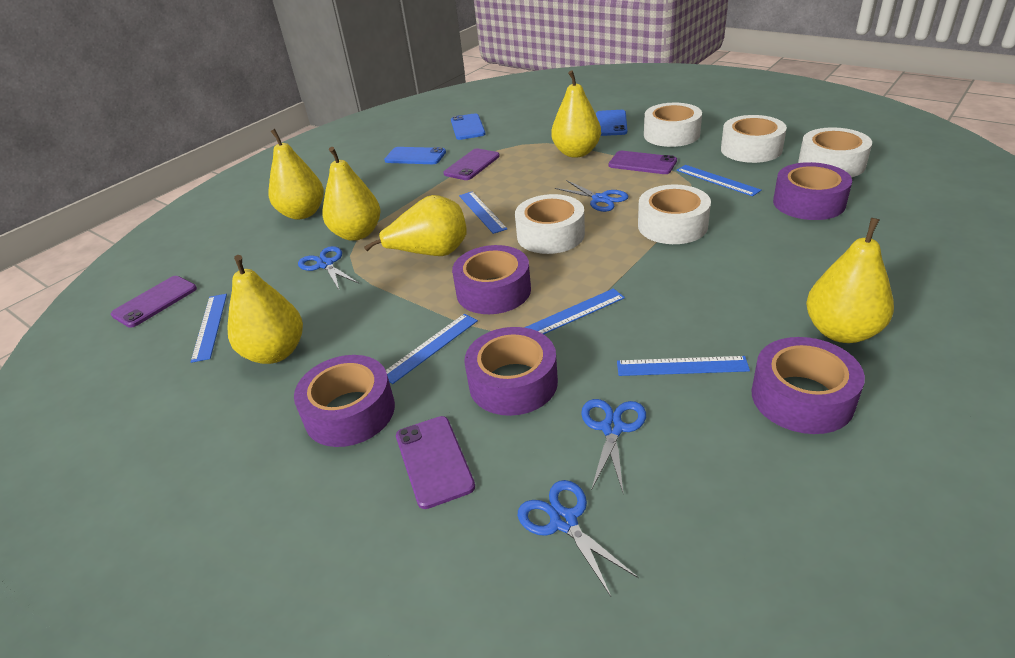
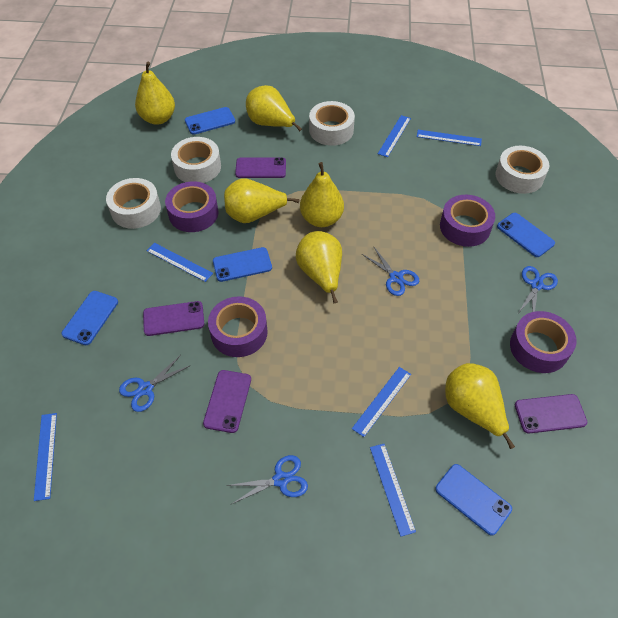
blue phone: [384,147,446,164] [451,113,485,140] [596,110,627,136] = 3 -> [61,291,118,345] [185,107,235,135] [213,247,272,282] [435,464,512,536] [497,213,555,257] = 5
purple tape: [294,355,395,447] [452,245,531,314] [465,327,558,416] [751,337,865,434] [773,162,852,220] = 5 -> [165,181,219,232] [208,296,268,357] [440,195,495,247] [510,311,577,373] = 4
white tape: [515,194,585,254] [638,184,711,244] [644,103,702,147] [721,115,787,163] [798,127,872,177] = 5 -> [106,178,161,229] [171,137,221,183] [309,101,355,146] [495,146,550,194] = 4

